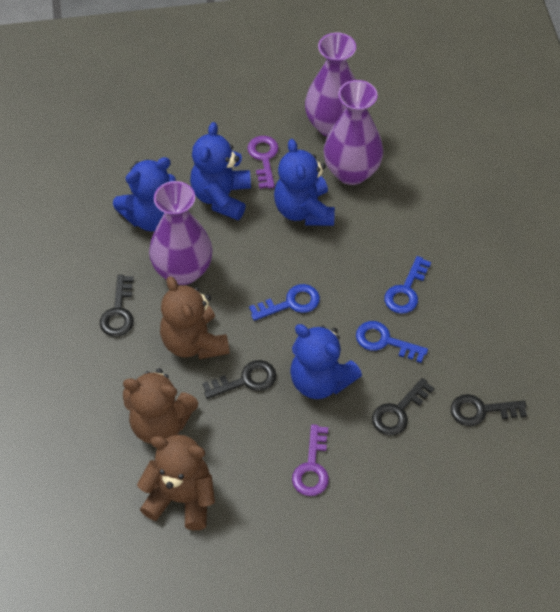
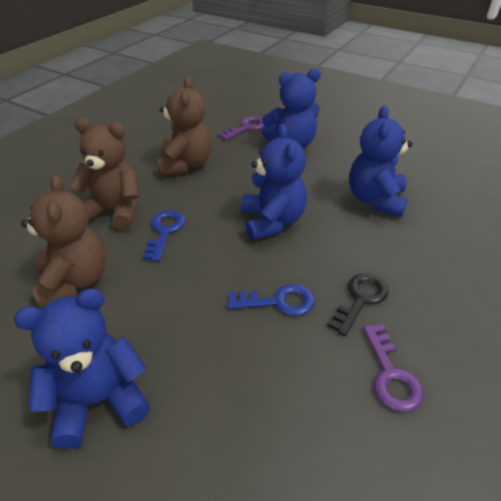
black key: [100,275,134,337] [202,360,276,399] [372,378,435,436] [451,394,527,426] = 4 -> [327,273,388,336] = 1
blue key: [249,284,320,321] [356,321,428,363] [384,256,431,314] = 3 -> [142,210,185,262] [227,284,315,316] = 2
purple vase: [149,181,212,285] [305,33,356,137] [323,80,383,185] = 3 -> none = 0

